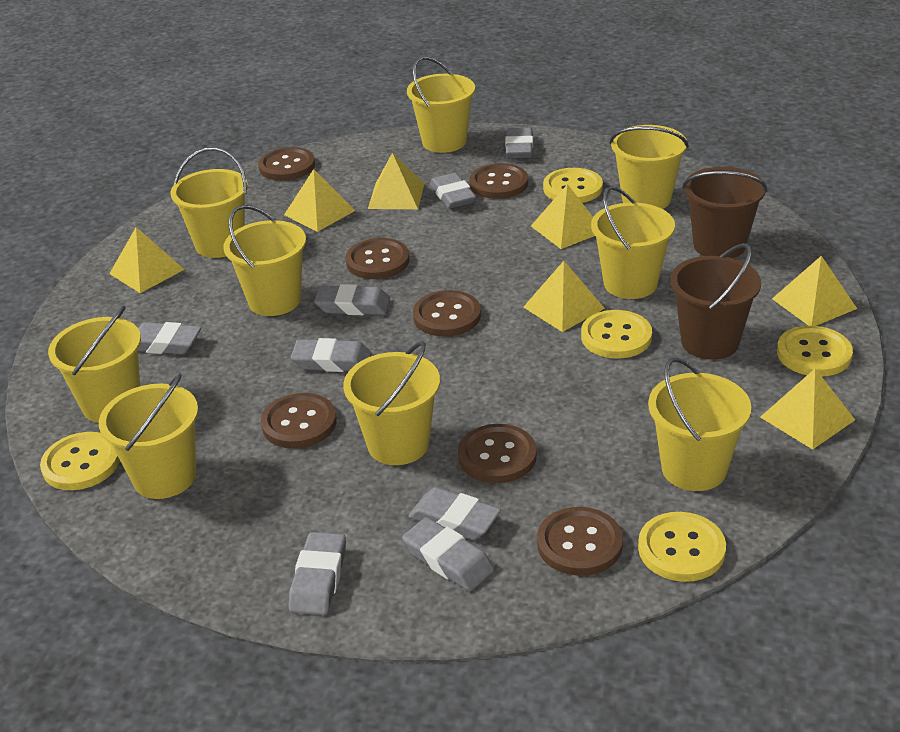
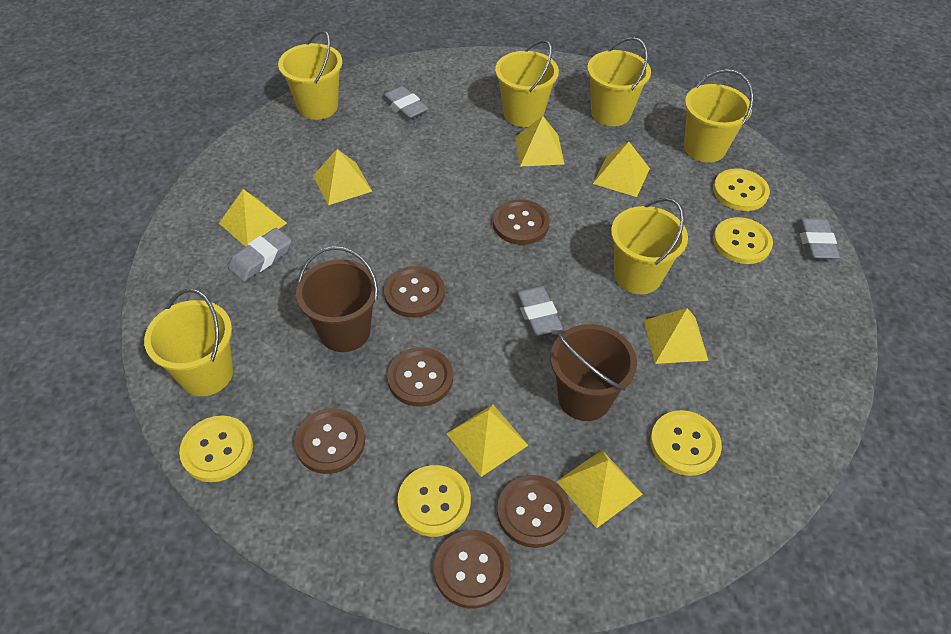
brown button: [258,147,315,181] [261,393,337,449] [345,238,410,279] [413,290,481,337] [458,424,537,483] [470,163,528,199] [537,507,623,576] = 7 -> [294,408,365,474] [384,266,445,318] [387,347,453,407] [434,530,511,609] [493,199,550,245] [497,475,571,548] = 6
grey eraser: [138,322,202,354] [289,532,346,615] [291,338,372,372] [314,284,390,315] [402,517,494,591] [409,487,501,540] [430,173,476,208] [505,128,533,158] = 8 -> [228,228,292,282] [382,86,429,121] [515,286,563,336] [797,218,840,259] = 4
yellow bucket: [48,305,141,423] [99,373,198,499] [171,147,248,258] [224,205,306,316] [343,341,440,465] [407,56,475,153] [591,186,675,299] [610,125,689,209] [648,357,751,491] = 9 -> [144,288,233,396] [278,30,342,120] [495,40,559,127] [587,37,651,126] [611,198,688,294] [684,69,754,163] = 6

